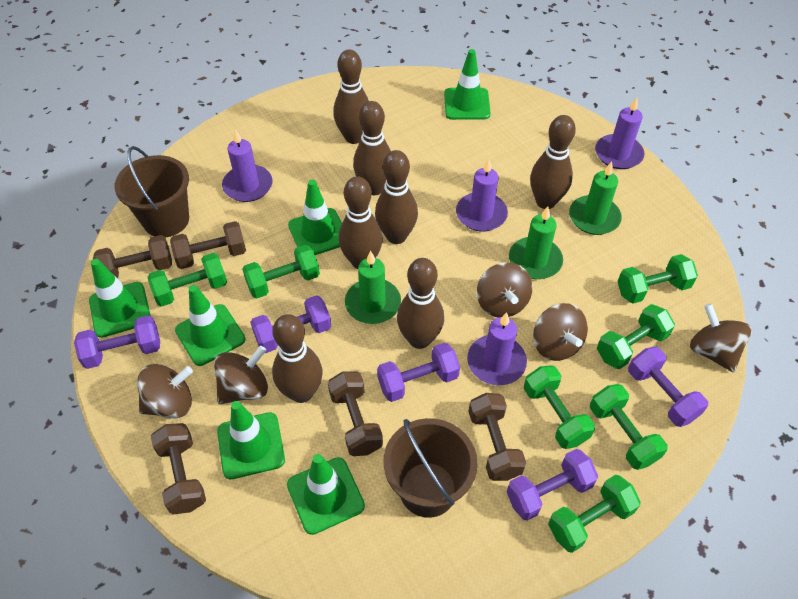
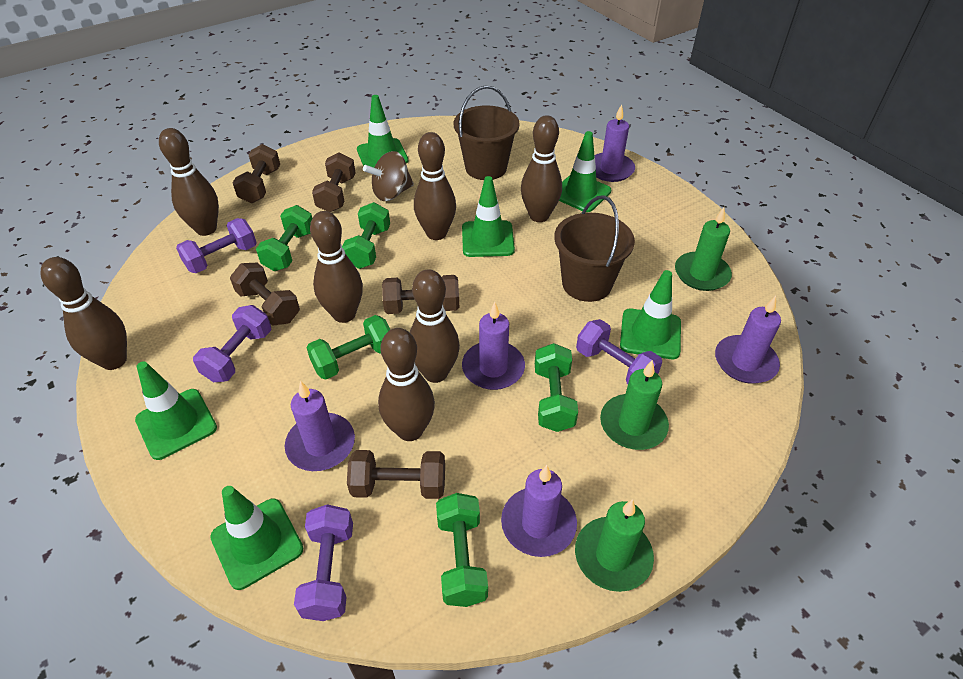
brown spinning top: [137,364,193,419] [214,346,268,404] [477,262,533,317] [533,303,588,361] [690,304,752,372] = 5 -> [363,151,414,201] = 1
green dumbbell: [148,253,227,307] [242,245,320,299] [524,365,595,449] [548,475,641,553] [590,384,668,470] [597,304,675,369] [617,254,698,303] = 7 -> [256,205,312,271] [306,315,391,379] [342,202,390,269] [436,493,488,607] [535,343,578,432] = 5
purple candle: [222,129,272,202] [456,158,508,232] [467,312,527,385] [595,97,644,169] = 4 -> [285,381,355,471] [462,302,525,390] [501,465,577,557] [595,104,635,182] [715,296,781,384] = 5
purple dumbbell: [74,315,160,369] [250,295,331,353] [377,343,460,402] [507,449,598,521] [628,347,708,427] = 5 -> [176,218,257,273] [193,305,271,382] [294,504,353,621] [576,319,662,384] = 4

